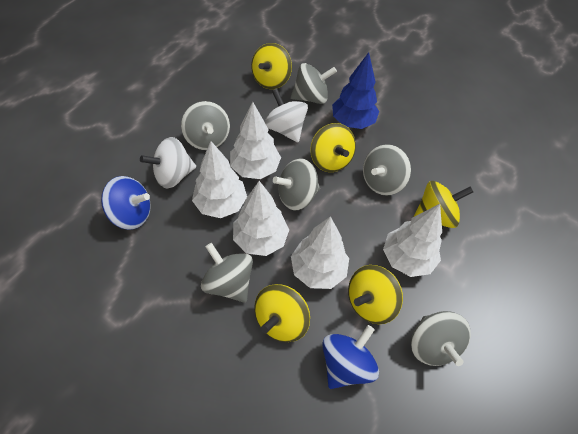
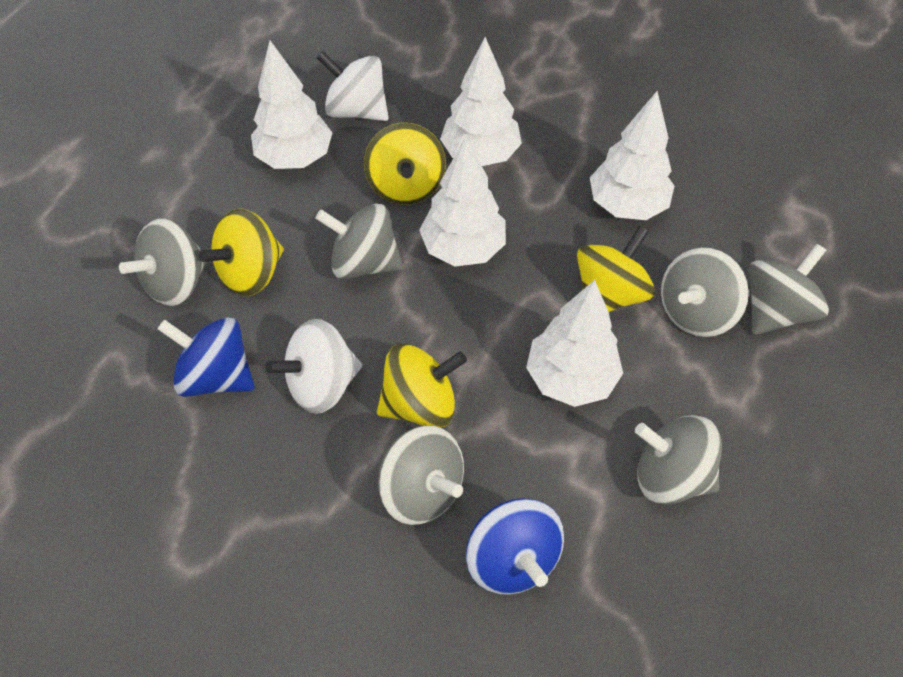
blue tree: [332,52,379,129] = 1 -> none = 0
yellow spinning top: [251,43,292,89] [254,284,310,342] [310,123,356,172] [348,265,403,324] [414,181,473,228] = 5 -> [198,209,284,296] [364,123,446,205] [377,344,467,428] [577,226,655,312] = 4

